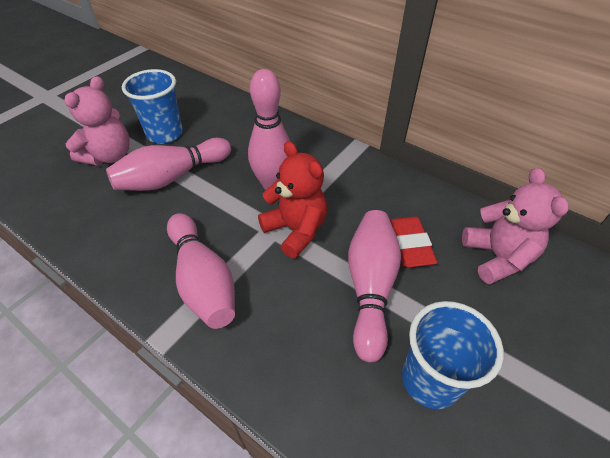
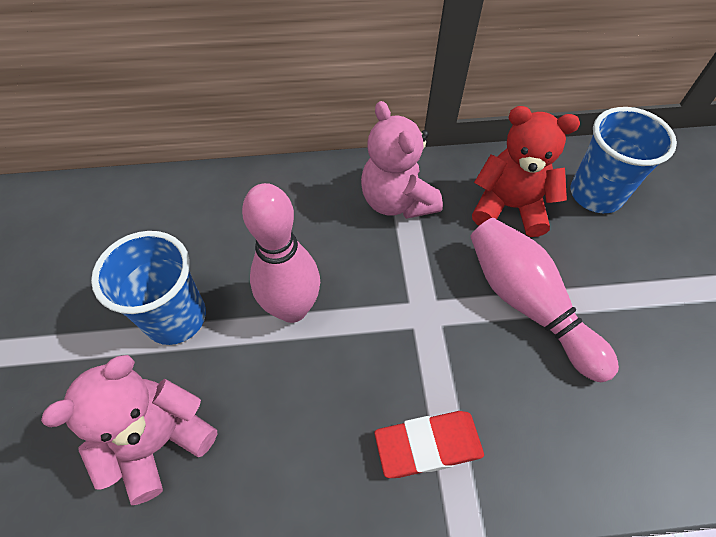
pink bowling pin: [106,138,231,191] [167,213,235,329] [248,69,290,190] [348,210,401,362] = 4 -> [242,183,320,323] [470,218,619,382] = 2

